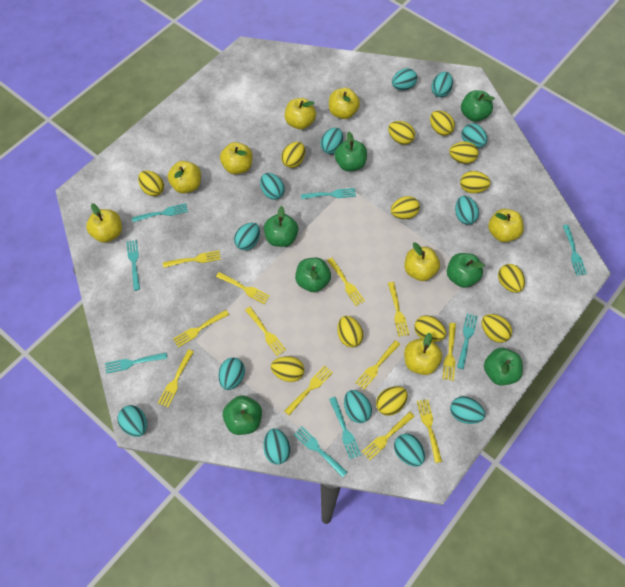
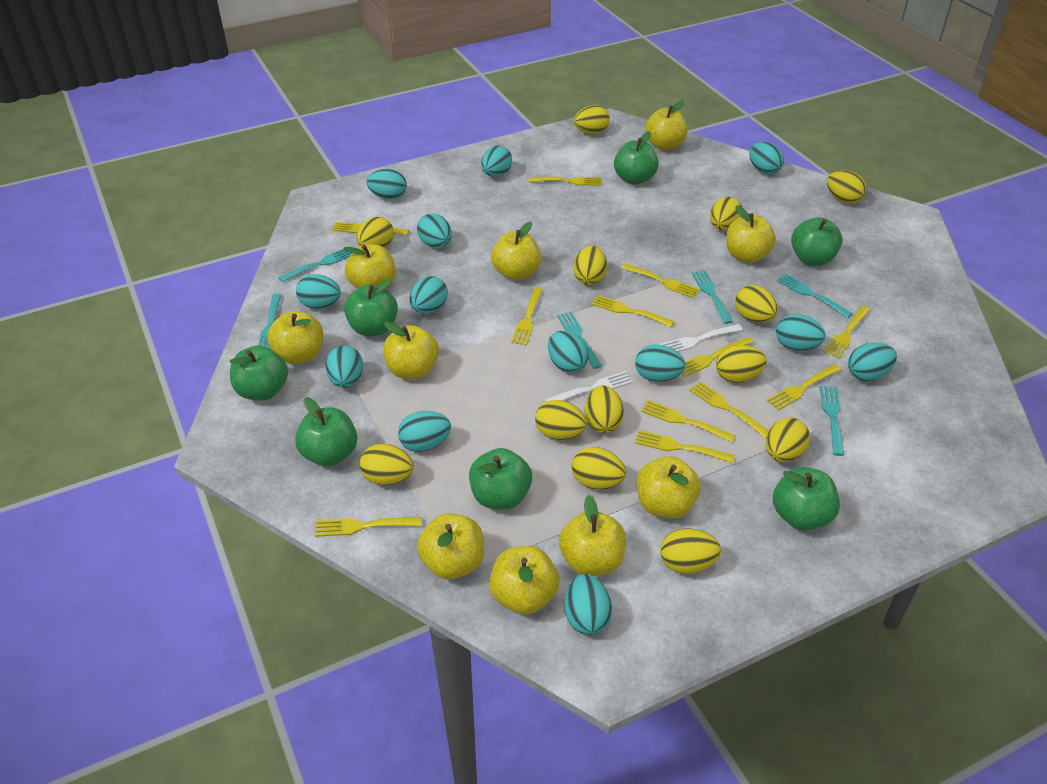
turquoise fork: [105,352,167,374] [127,240,140,291] [132,203,188,222] [294,426,347,477] [301,188,356,199] [329,397,361,459] [457,313,478,369] [563,225,587,275] = 8 -> [258,293,282,350] [278,248,352,282] [557,312,602,369] [692,270,733,324] [777,274,853,318] [820,386,844,456] = 6
white fork: none = 0 -> [544,371,633,402] [659,324,743,352] = 2
yellow apple: [86,203,122,243] [168,161,201,193] [220,142,253,174] [285,98,316,129] [329,88,360,119] [404,242,440,281] [404,333,442,375] [488,209,524,242] = 8 -> [268,311,323,364] [344,244,396,289] [383,322,439,379] [417,513,484,579] [489,546,559,614] [491,221,541,281] [559,495,626,576] [636,456,701,519] [645,101,687,150] [726,206,776,263] = 10

